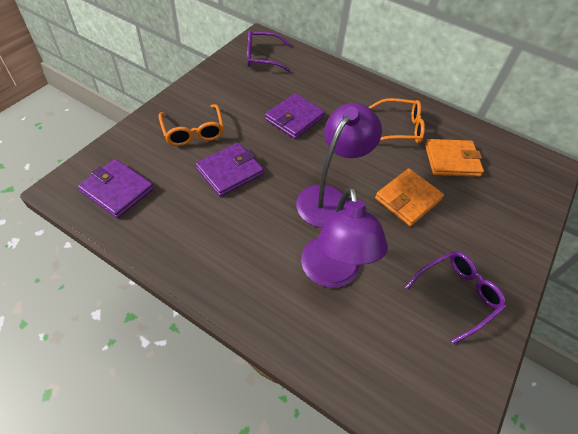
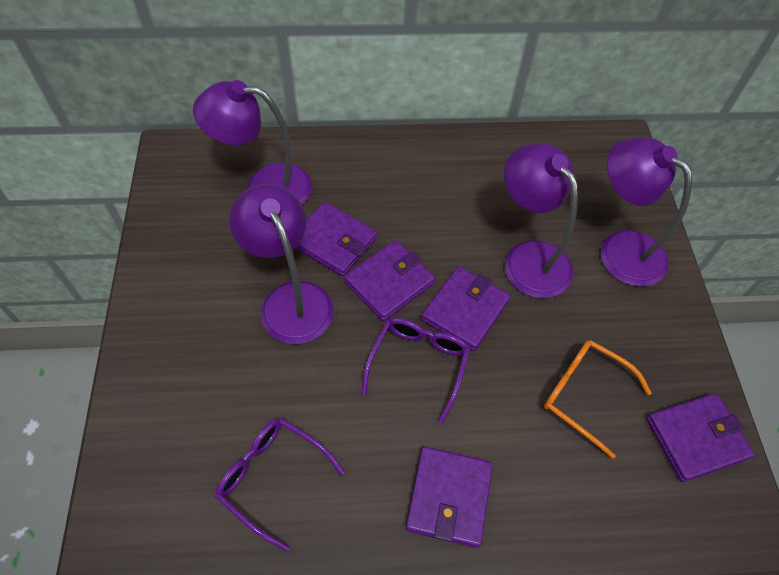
orange glasses: [159,104,224,146] [368,98,425,143] = 2 -> [544,340,652,459] = 1
orange wallet: [375,168,444,226] [425,139,484,177] = 2 -> none = 0
purple lamp: [296,103,382,228] [301,187,388,288] = 2 -> [193,80,312,205] [229,184,334,344] [504,144,578,298] [601,138,692,287] = 4
purple wallet: [78,159,154,218] [196,143,263,197] [265,93,325,139] = 3 -> [295,202,377,277] [344,240,435,321] [406,447,493,548] [421,266,510,351] [647,393,755,482] = 5

